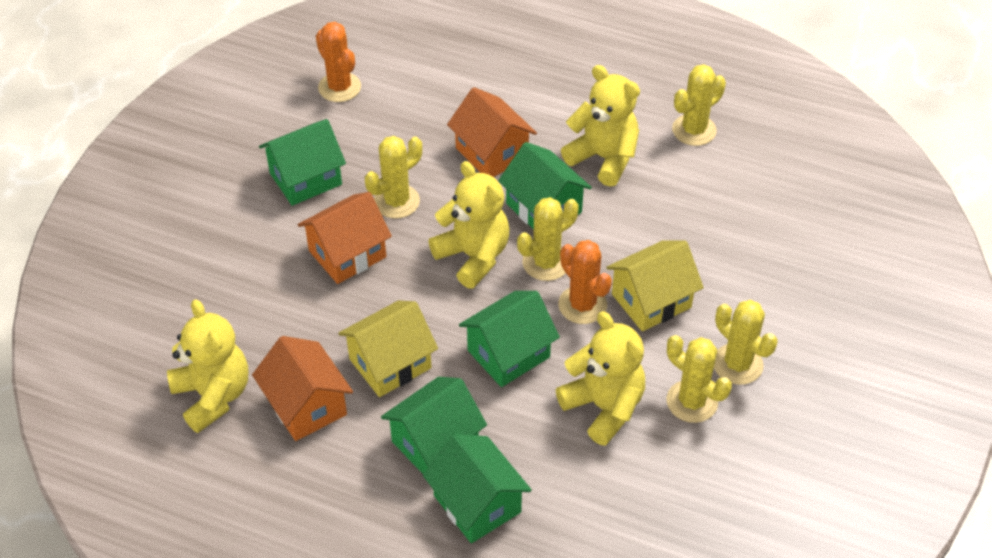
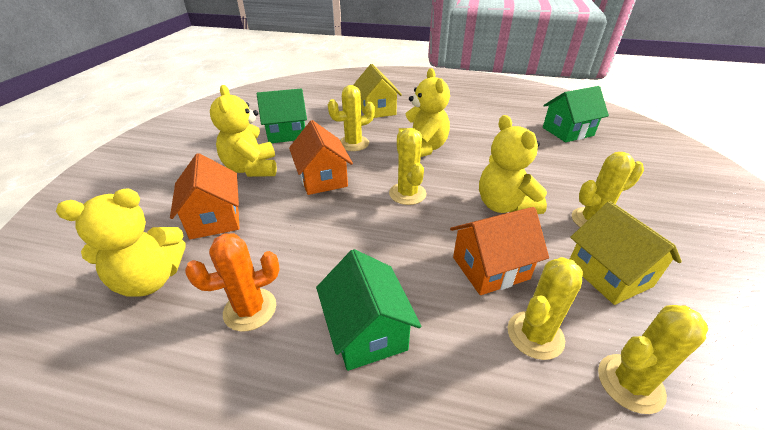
green house: [259,119,346,206] [381,377,487,474] [423,434,532,543] [459,291,560,387] [498,142,592,229] = 5 -> [257,89,307,143] [316,249,421,371] [543,86,609,142] = 3
orange cactus: [316,22,361,102] [558,240,612,324] = 2 -> [185,233,280,332] = 1

